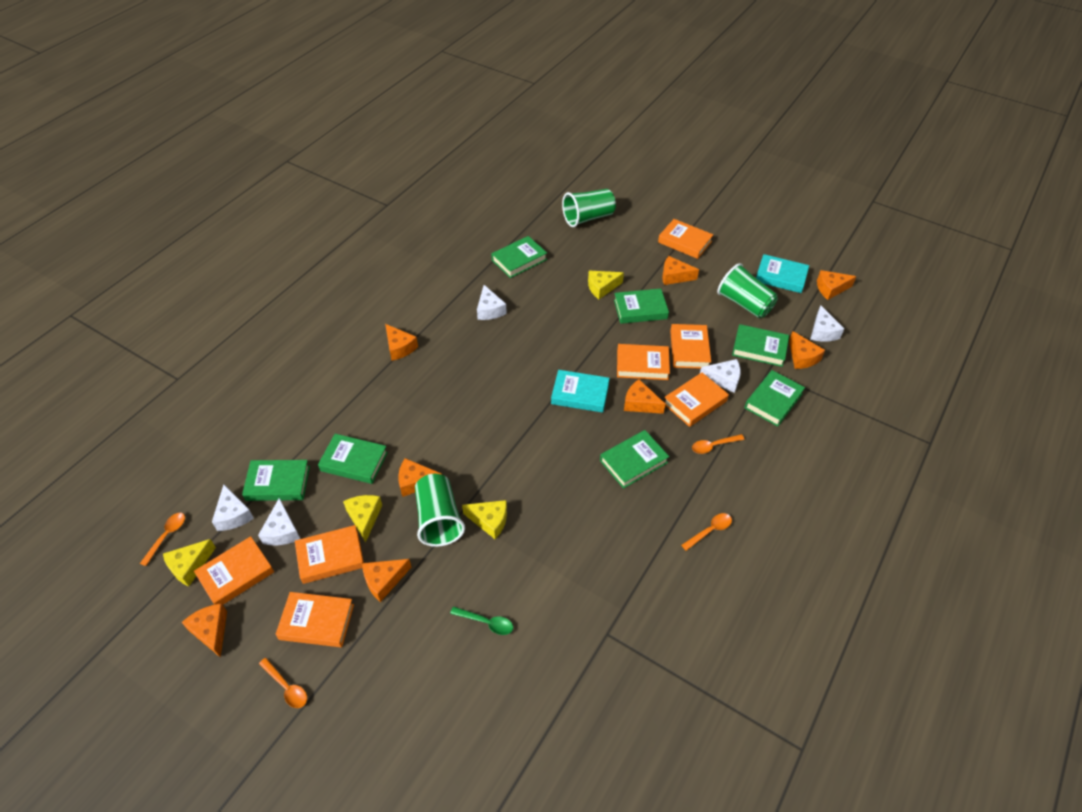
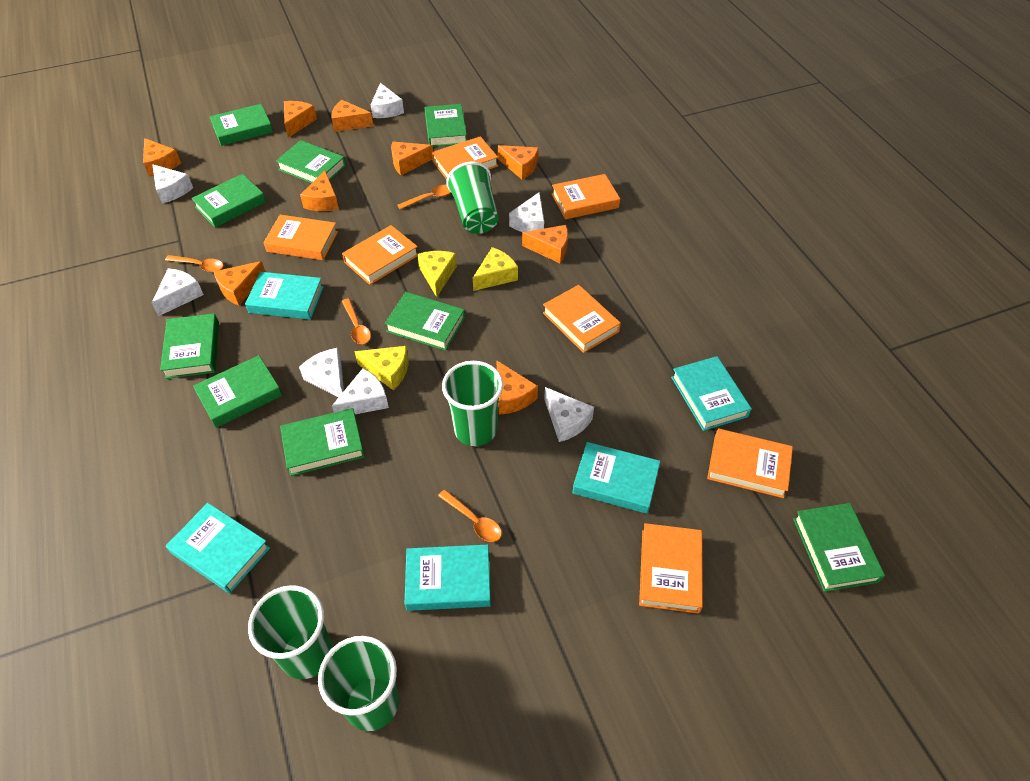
green book: [242,460,310,501] [318,434,388,484] [491,236,547,278] [600,430,669,489] [614,289,669,324] [732,324,789,367] [744,370,805,427] = 7 -> [160,313,219,379] [191,174,266,228] [193,355,282,428] [210,104,273,146] [276,140,346,183] [280,408,365,476] [385,292,465,351] [425,104,467,147] [793,503,885,592] = 9
green cup: [415,474,465,547] [562,189,616,227] [717,263,778,318] = 3 -> [248,585,332,679] [318,636,399,731] [442,361,503,446] [446,162,498,234] = 4
green spoon: [450,606,513,635] = 1 -> none = 0
orange cheese: [182,603,227,658] [362,559,411,602] [385,324,418,361] [398,458,442,497] [624,379,665,414] [662,256,699,285] [789,331,825,369] [817,270,856,300] = 8 -> [143,138,181,177] [214,261,265,306] [284,101,317,138] [300,170,339,211] [331,100,373,132] [391,142,433,175] [496,360,538,415] [497,145,539,180] [522,225,568,263] = 9
turquoise book: [551,370,610,413] [756,254,809,293] = 2 -> [166,503,270,593] [245,272,324,320] [405,545,491,611] [572,442,660,514] [671,356,752,431] = 5
white cheese: [212,484,254,531] [258,498,300,545] [477,285,507,320] [700,359,741,393] [810,305,844,342] = 5 -> [152,164,193,204] [152,268,204,316] [299,348,344,397] [332,368,389,414] [371,83,404,118] [509,192,544,232] [544,387,594,442] = 7
yellow cheese: [163,539,216,586] [343,495,382,543] [462,500,507,539] [588,271,624,299] = 4 -> [354,346,409,390] [417,251,457,297] [473,247,518,291] = 3

